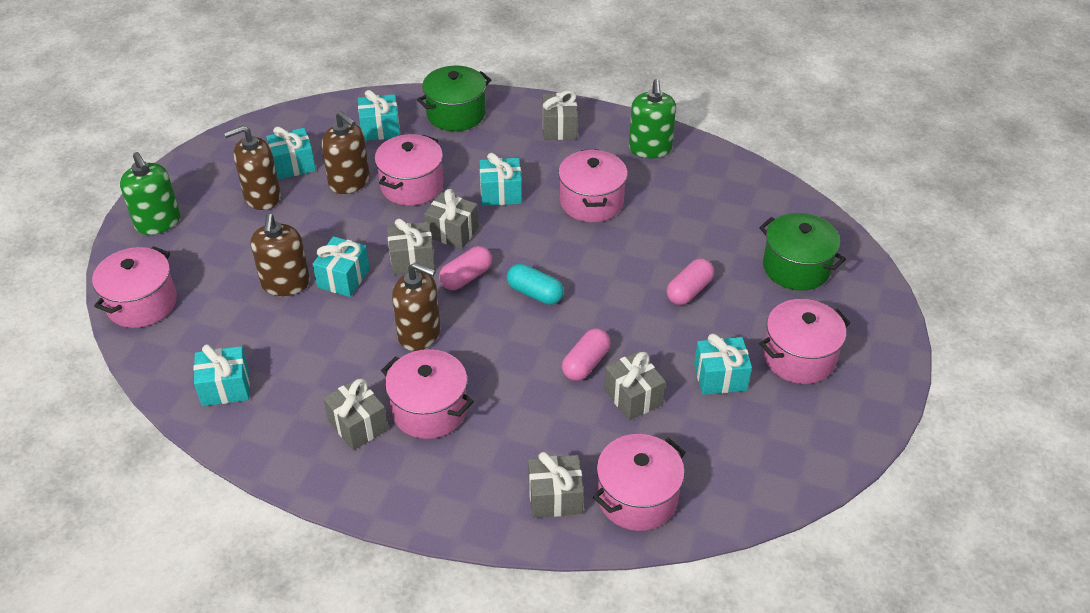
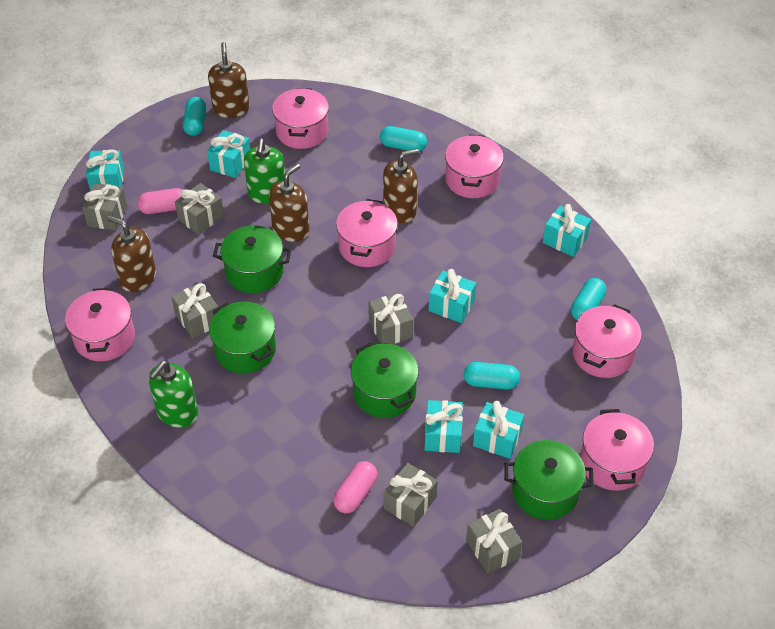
green pot: [417,65,491,131] [759,213,846,291] = 2 -> [209,302,276,374] [213,226,291,293] [351,342,419,418] [504,440,594,520] = 4
pink capsule: [439,246,492,290] [562,328,611,381] [666,258,714,305] = 3 -> [137,188,182,214] [333,461,377,513] = 2
turquoise capsule: [507,264,564,305] = 1 -> [183,97,206,136] [380,126,427,152] [464,362,520,390] [571,278,606,320] = 4

